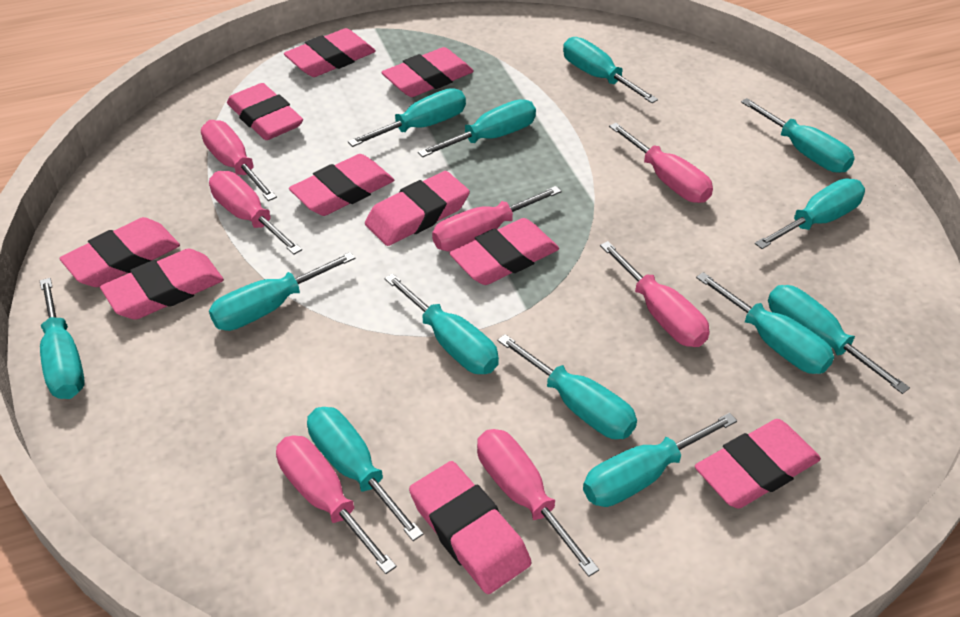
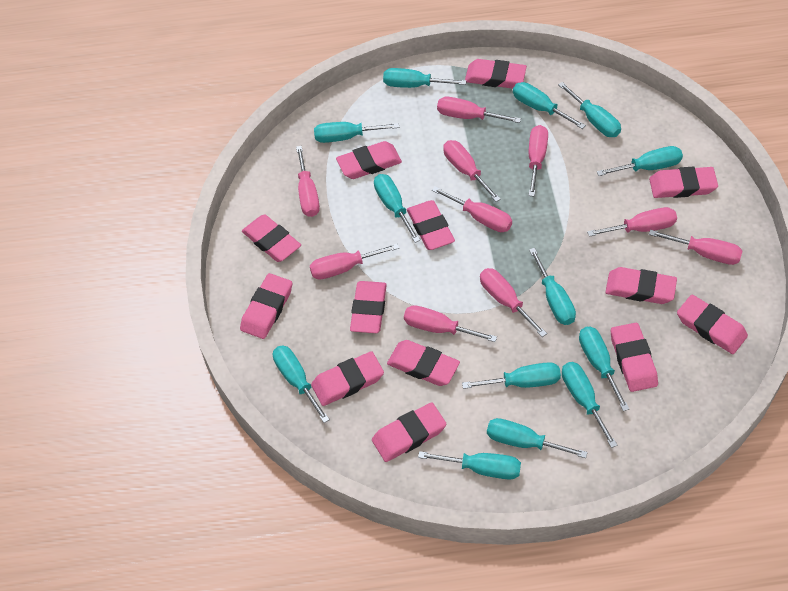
pink eraser: [59,217,180,287] [100,249,224,320] [227,83,303,140] [284,28,376,77] [289,154,394,216] [365,171,470,246] [381,47,474,97] [409,461,531,594] [449,218,559,285] [695,419,821,509] = 10 -> [240,273,292,339] [242,215,301,262] [311,351,384,406] [336,141,402,179] [350,281,387,333] [372,402,446,462] [387,340,460,386] [407,200,455,250] [465,59,527,89] [605,267,677,304] [611,323,658,392] [649,166,718,198] [677,295,748,354] = 13
pink screwdriver: [201,120,277,201] [209,171,302,255] [276,435,396,574] [432,186,562,252] [477,429,599,577] [600,241,710,347] [609,123,713,203] = 7 -> [296,146,320,217] [310,243,399,280] [404,305,497,342] [432,187,512,232] [437,97,521,123] [443,140,501,202] [480,268,547,337] [529,125,548,197] [587,207,677,237] [649,230,742,265] = 10

